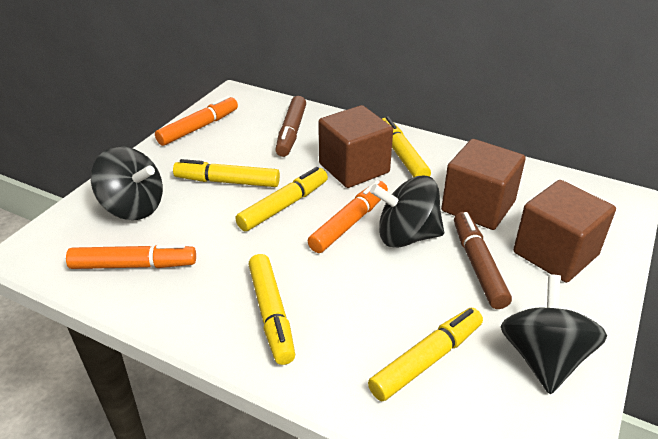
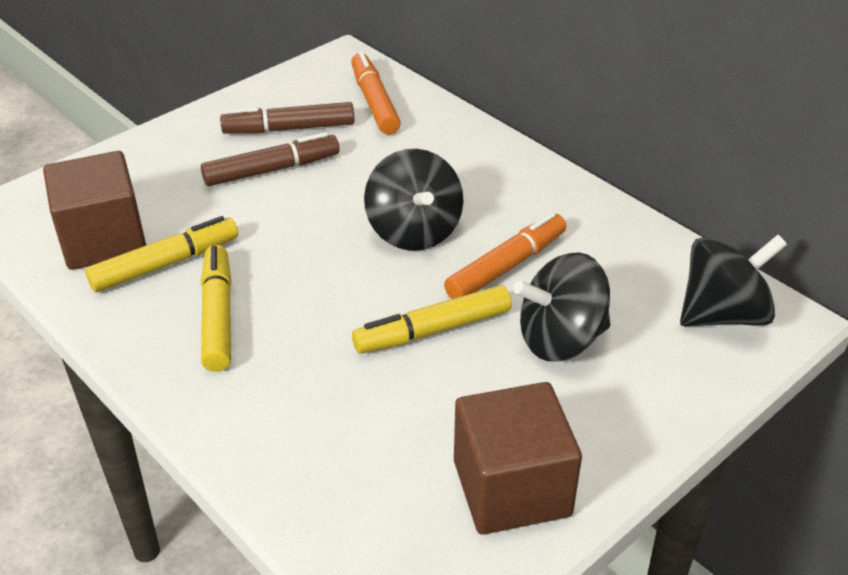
brown cube: [318,105,393,188] [441,139,526,230] [513,180,616,283] = 3 -> [43,151,146,270] [454,382,582,534] = 2
orange marker: [66,244,196,269] [155,96,238,146] [308,180,388,253] = 3 -> [351,51,401,134] [444,213,566,299] = 2
yellow marker: [173,159,280,187] [235,167,328,231] [248,254,295,365] [368,308,483,401] [382,116,431,177] = 5 -> [85,216,238,292] [201,245,231,372] [352,285,512,354] = 3

